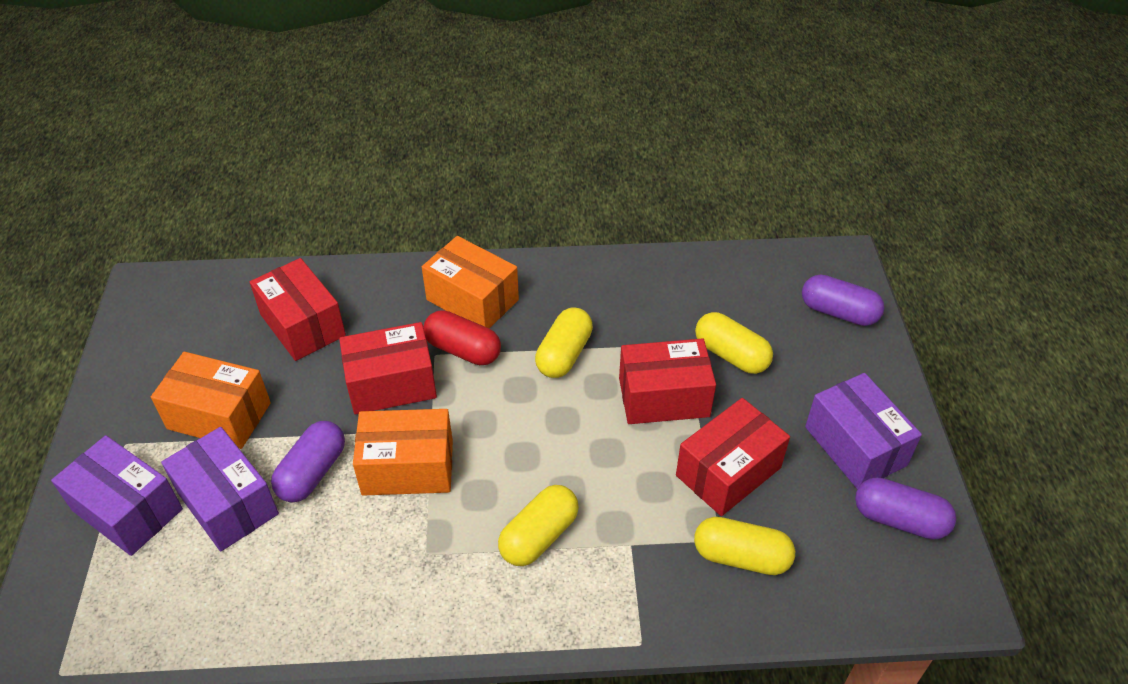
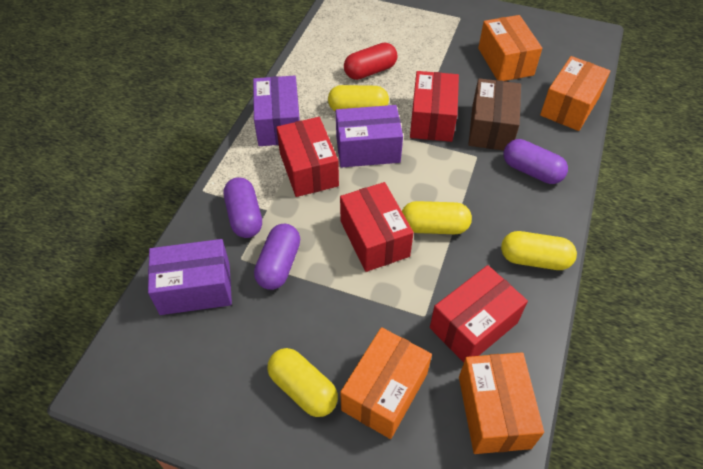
brown box: none = 0 -> [468,78,521,151] = 1
orange box: [151,352,271,449] [353,409,453,496] [422,236,519,328] = 3 -> [340,327,432,439] [459,352,544,454] [478,15,542,81] [540,56,610,131] = 4

